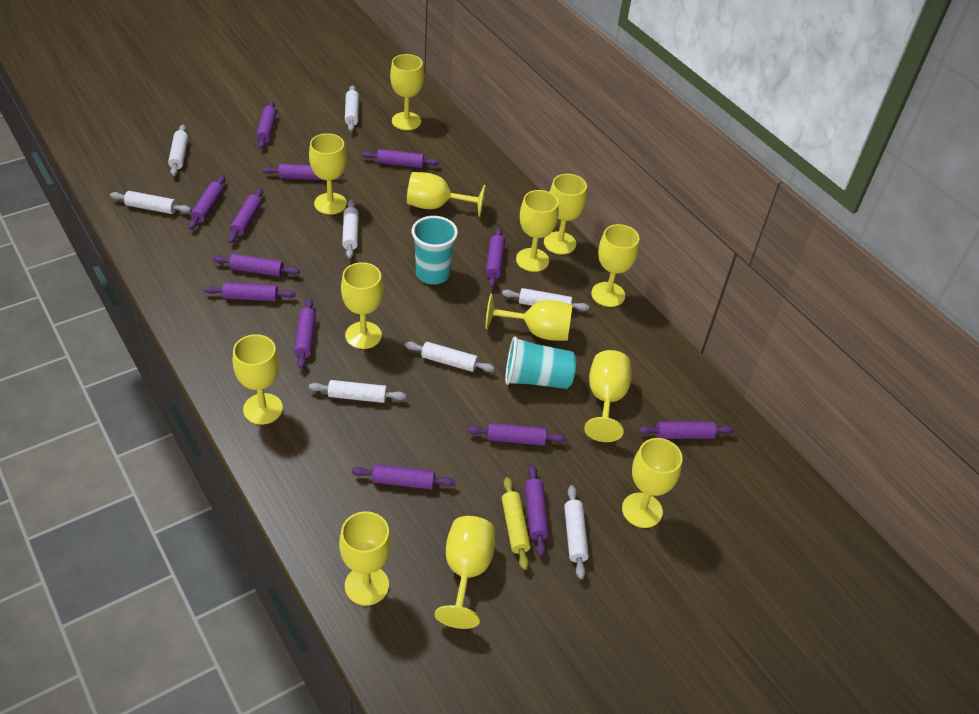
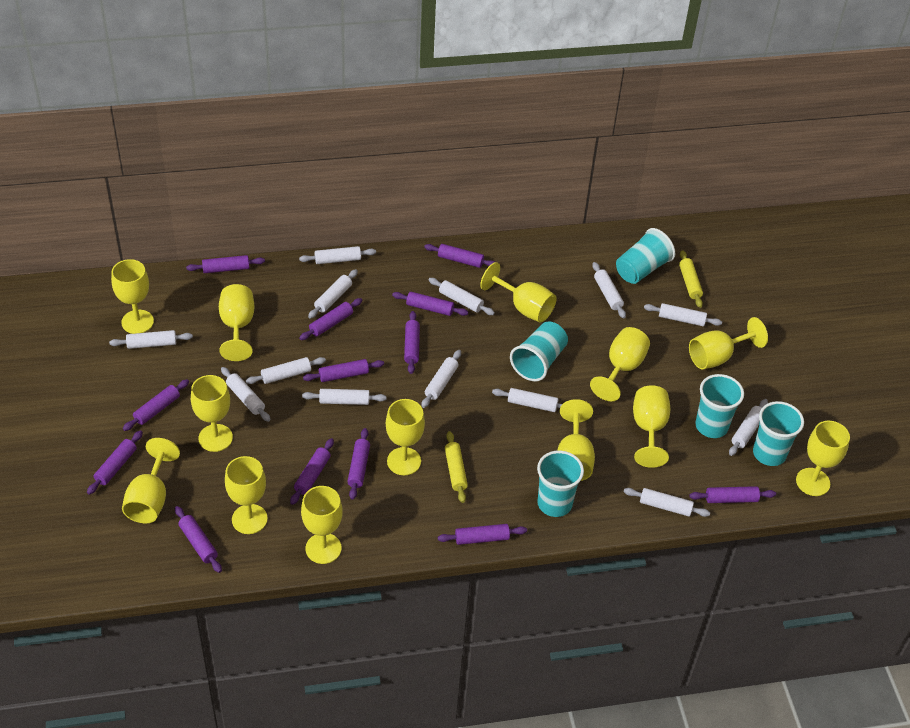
turquoise cup: [412,216,458,284] [505,336,576,389] = 2 -> [510,321,568,382] [537,450,584,517] [616,228,675,284] [695,374,744,438] [753,401,804,466] = 5
white rolling pin: [110,191,191,214] [168,125,188,176] [309,380,406,403] [342,200,359,258] [345,85,359,131] [405,342,495,372] [502,288,589,311] [564,485,589,579] = 8 -> [109,330,193,349] [221,367,270,422] [246,357,326,384] [299,246,376,264] [302,389,387,405] [308,269,358,319] [421,350,461,408] [429,278,495,315] [492,388,562,412] [592,262,626,318] [624,488,710,517] [644,303,722,326] [729,399,768,456] = 13
yellow rolling pin: [502,477,531,570] = 1 -> [445,431,468,503] [679,250,703,308] = 2

